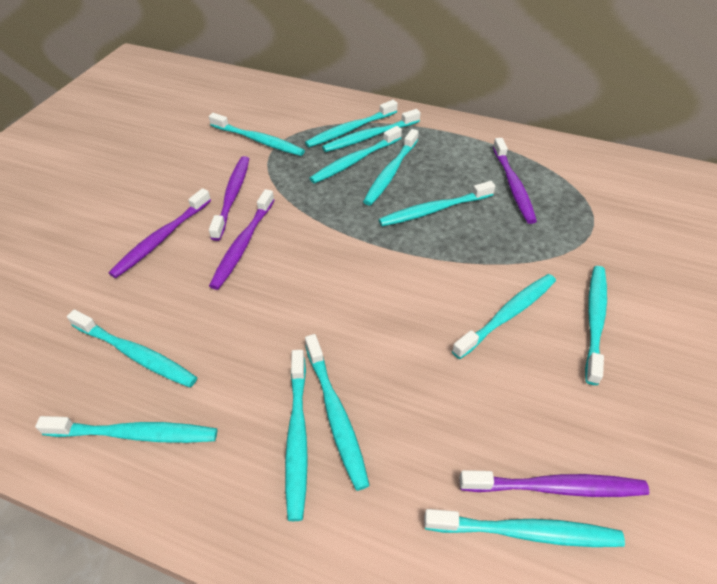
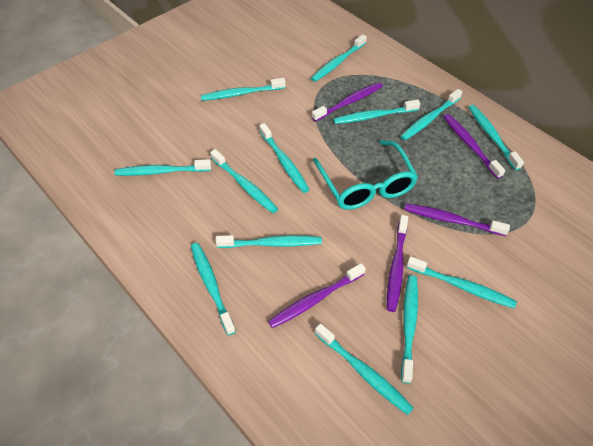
turquoise glasses: none = 0 -> [313,140,418,210] = 1

